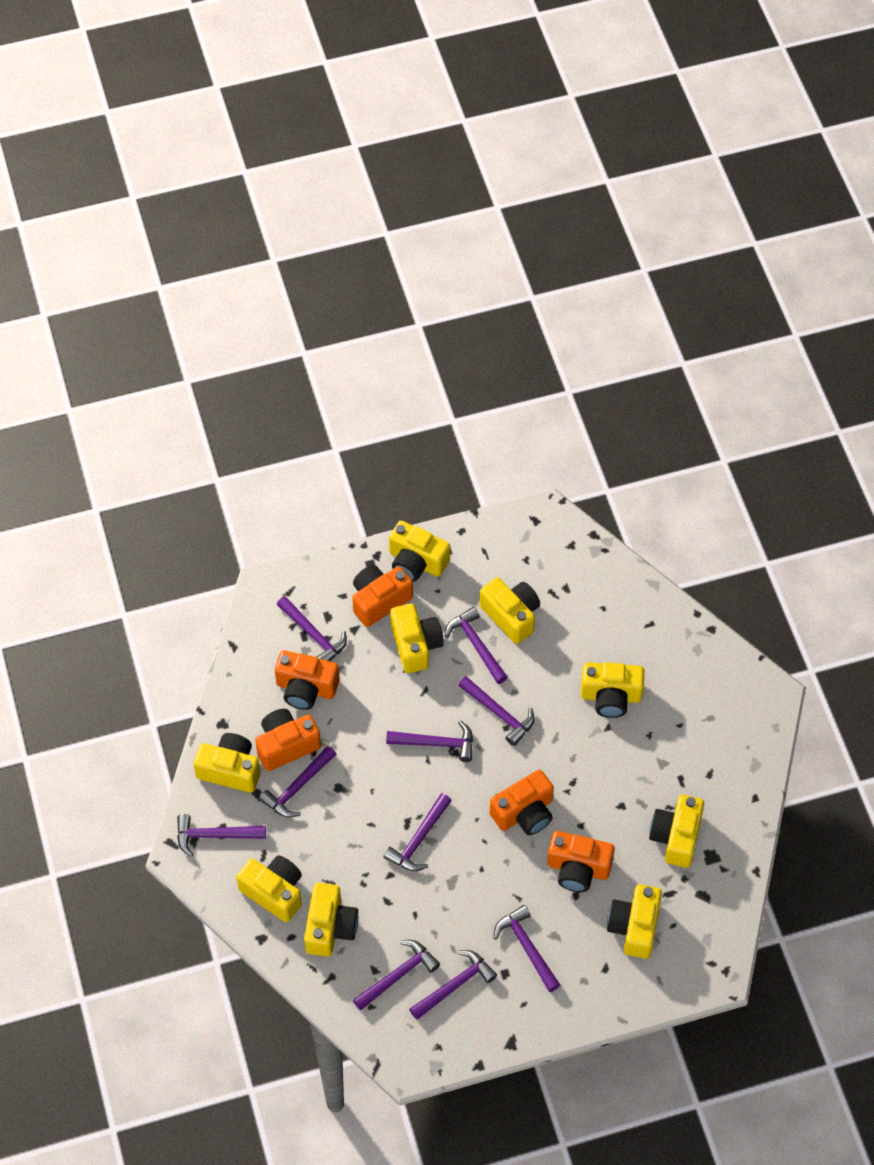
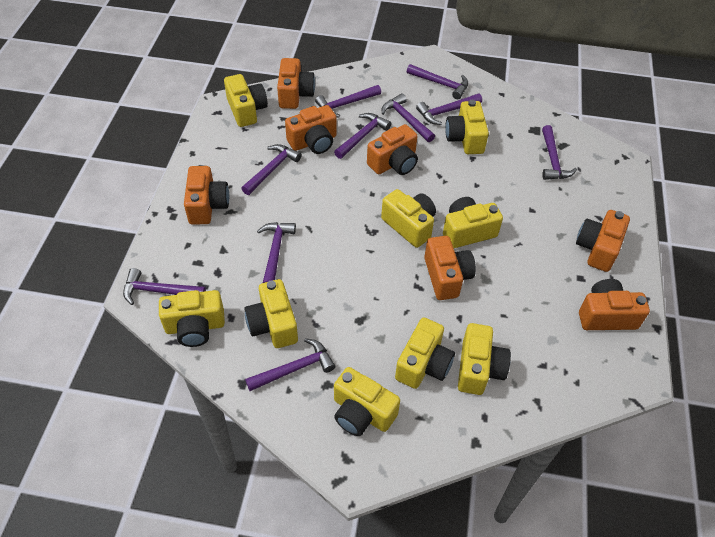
orange camera: [255,709,321,771] [275,650,339,710] [352,565,413,627] [490,769,554,835] [547,831,615,892] = 5 -> [184,166,229,225] [277,58,315,109] [285,105,337,154] [367,124,418,175] [424,236,476,300] [576,210,630,272] [579,279,650,330] = 7

